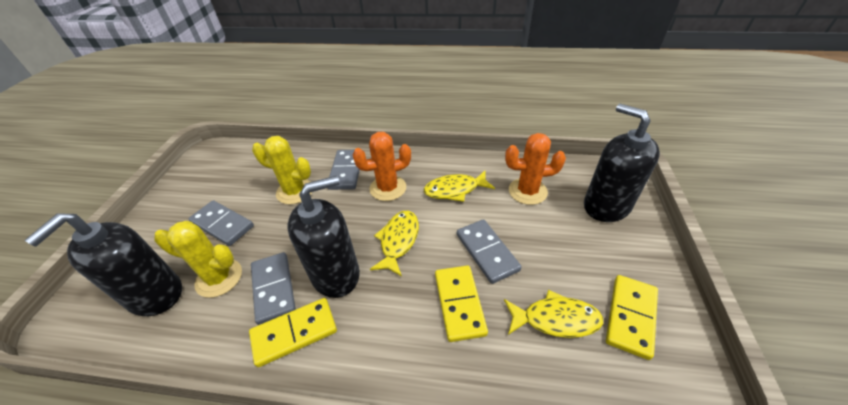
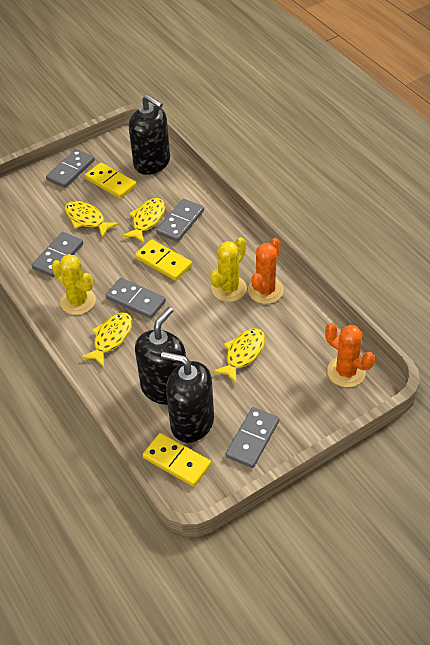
grey domino: [188,200,254,246] [251,252,296,325] [328,150,360,190] [457,219,522,284] = 4 -> [32,232,83,277] [46,149,95,188] [106,278,166,319] [156,199,204,242] [226,407,279,468] = 5
yellow fish: [370,211,419,277] [424,170,495,202] [504,290,603,338] = 3 -> [64,201,119,238] [81,313,132,367] [122,198,165,243] [212,328,265,383] = 4

